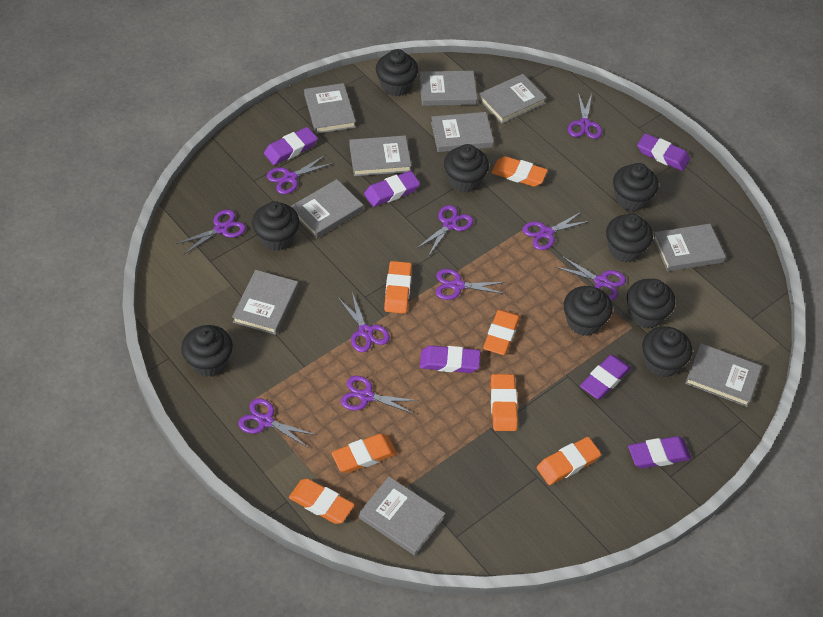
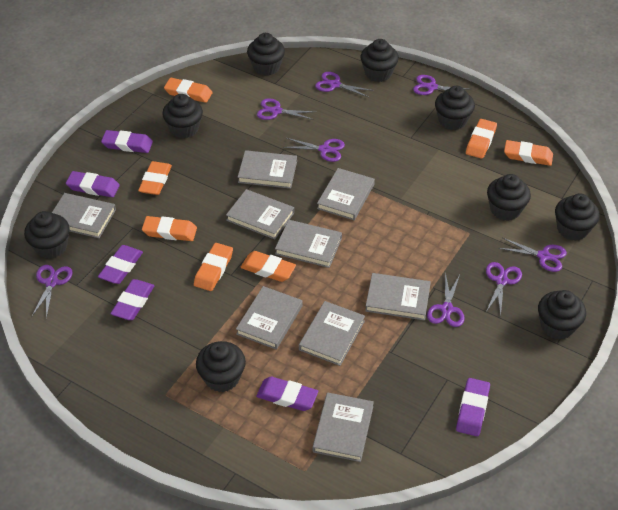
grey book: [232,270,299,335] [291,179,363,239] [304,83,356,134] [350,135,411,176] [359,477,445,556] [419,71,477,106] [431,112,494,152] [478,74,547,124] [653,224,726,271] [685,343,762,407] = 10 -> [52,193,116,238] [226,189,294,239] [236,286,303,350] [238,150,297,189] [275,220,342,268] [299,301,365,366] [313,392,374,462] [317,168,375,220] [365,273,431,320] = 9
purple scissors: [176,209,246,254] [238,398,316,447] [267,155,333,194] [338,292,390,352] [341,376,419,414] [416,205,473,257] [436,269,506,300] [523,212,590,250] [556,256,626,300] [568,93,602,139] = 10 -> [31,265,73,319] [257,98,314,120] [283,138,345,162] [315,72,373,97] [413,75,468,95] [427,273,465,327] [486,262,522,317] [498,238,567,272] = 8

